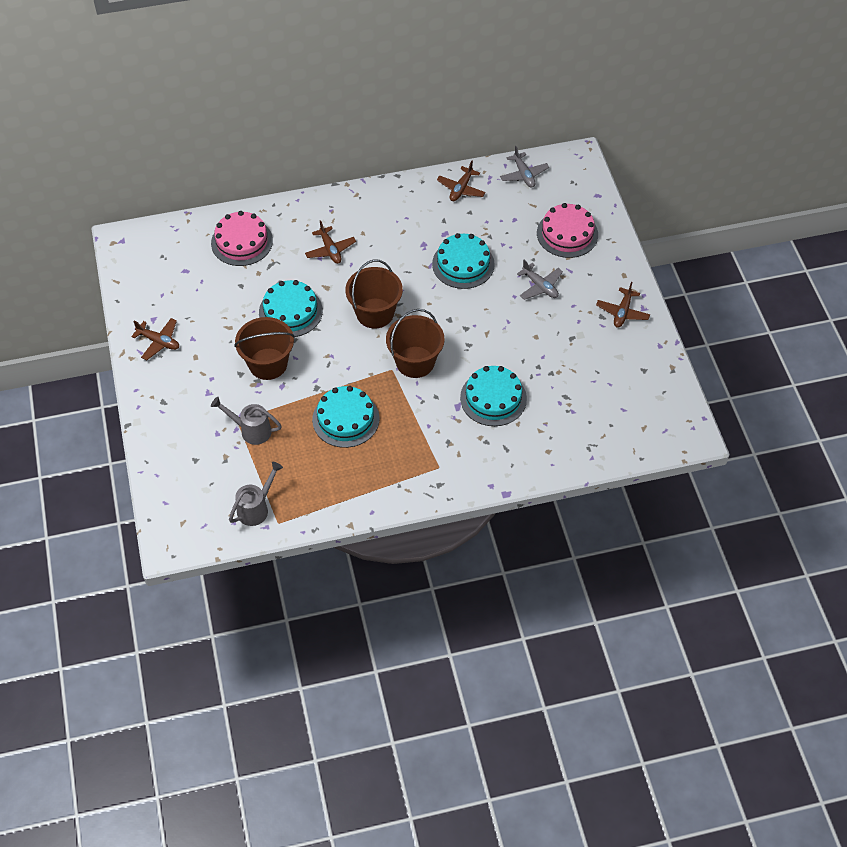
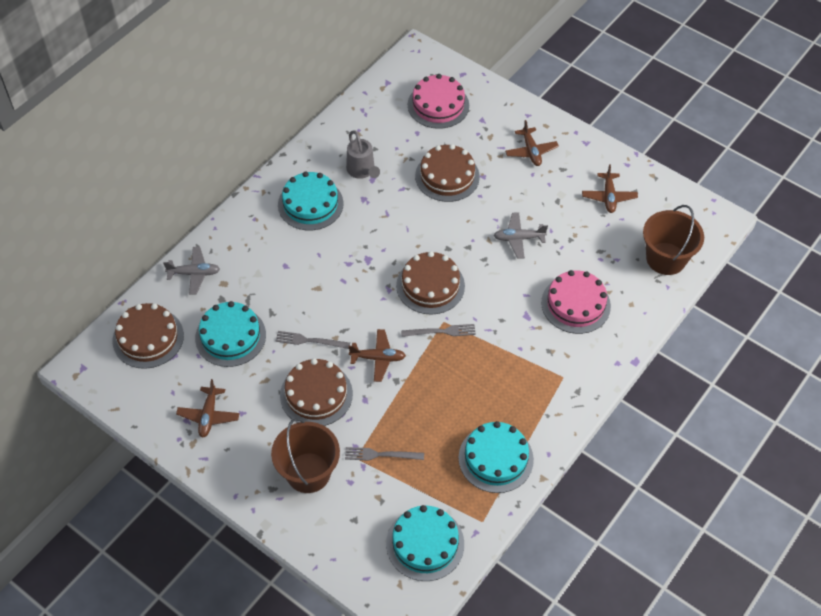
brown bucket: [234,317,295,380] [345,260,403,328] [386,309,445,378] = 3 -> [271,418,340,493] [643,205,704,275] = 2
brown cake: none = 0 -> [113,303,184,369] [280,358,353,426] [396,251,465,315] [415,144,480,202] = 4
grey fork: none = 0 -> [275,331,350,349] [345,447,424,461] [401,324,476,337] = 3
grey watering can: [211,397,282,445] [229,462,283,526] = 2 -> [346,130,380,179] = 1

